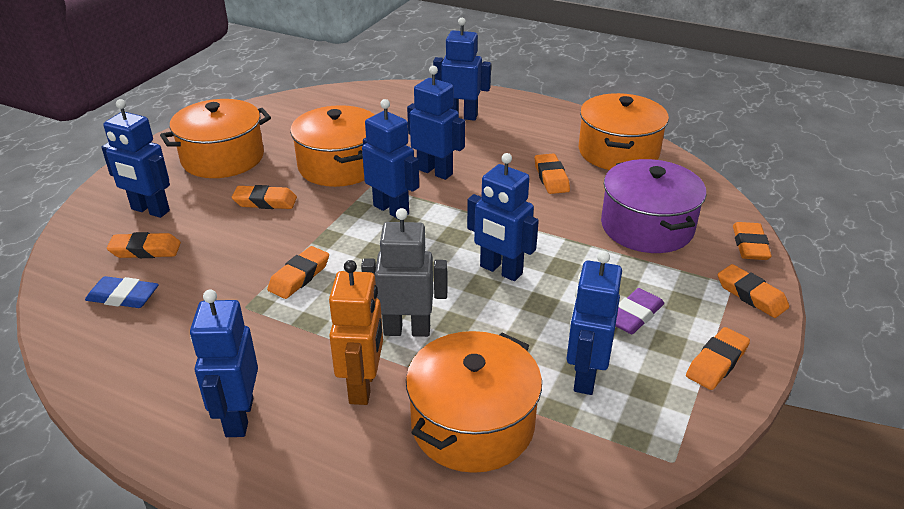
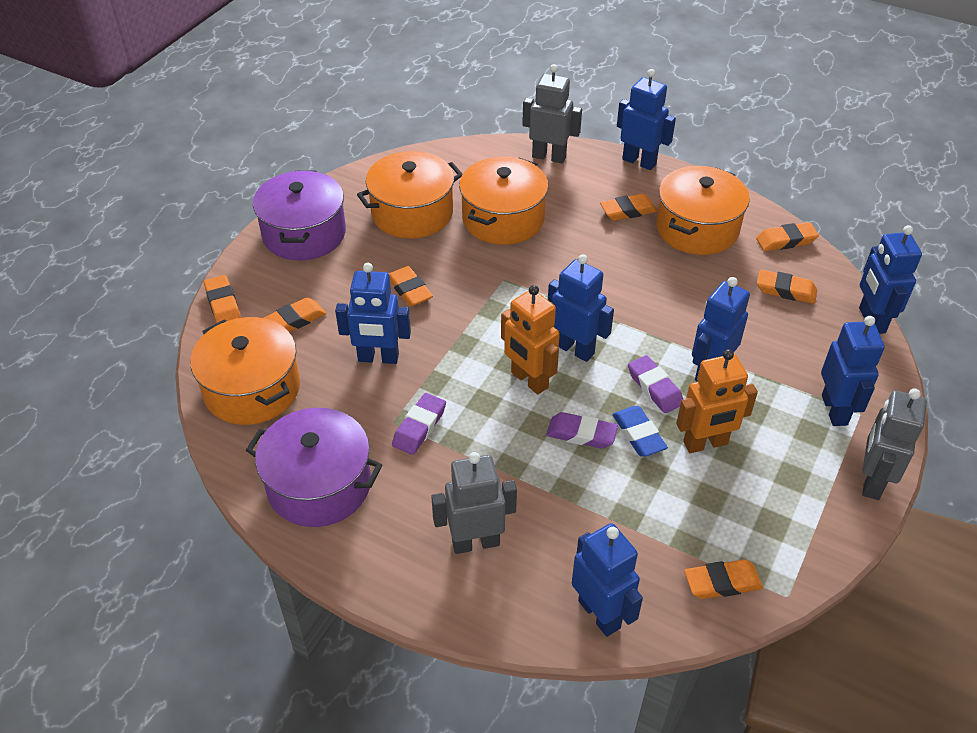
grey robot: [361,208,447,337] = 1 -> [431,452,517,554] [522,64,582,163] [862,388,927,500] = 3
orange robot: [329,260,383,405] = 1 -> [501,285,560,394] [676,349,758,453] = 2
purple eraser: [616,288,664,334] = 1 -> [392,393,446,455] [546,412,618,449] [628,355,683,413] = 3
purple pot: [601,159,706,253] = 1 -> [246,408,382,527] [253,171,346,261] = 2

